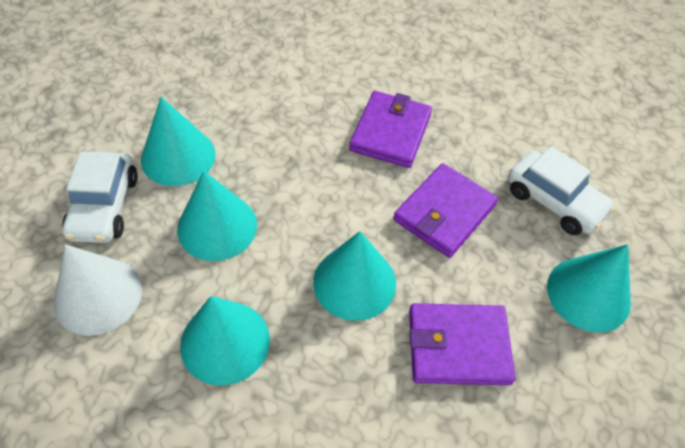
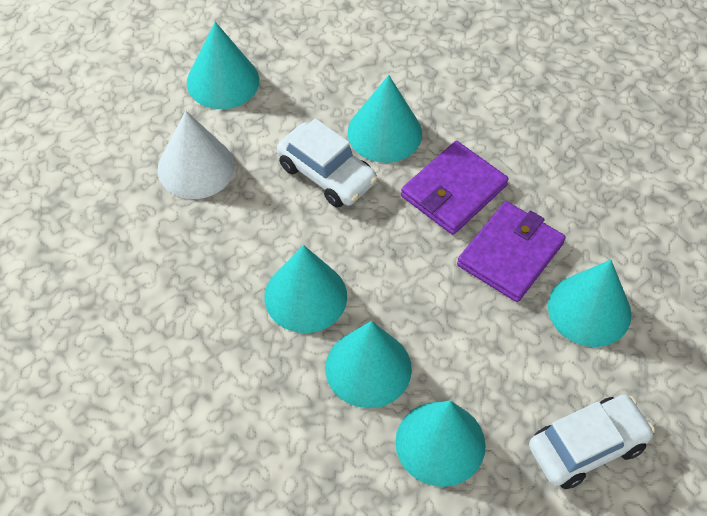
purple wallet: [349,91,432,168] [393,163,498,258] [409,303,516,385] = 3 -> [401,141,509,235] [457,201,566,302] = 2
turquoise cone: [141,97,216,186] [177,171,257,261] [180,296,270,386] [313,231,396,321] [547,244,631,332] = 5 -> [187,22,259,109] [264,245,347,333] [325,321,412,408] [347,75,422,163] [395,401,486,487] [548,260,631,347] = 6

